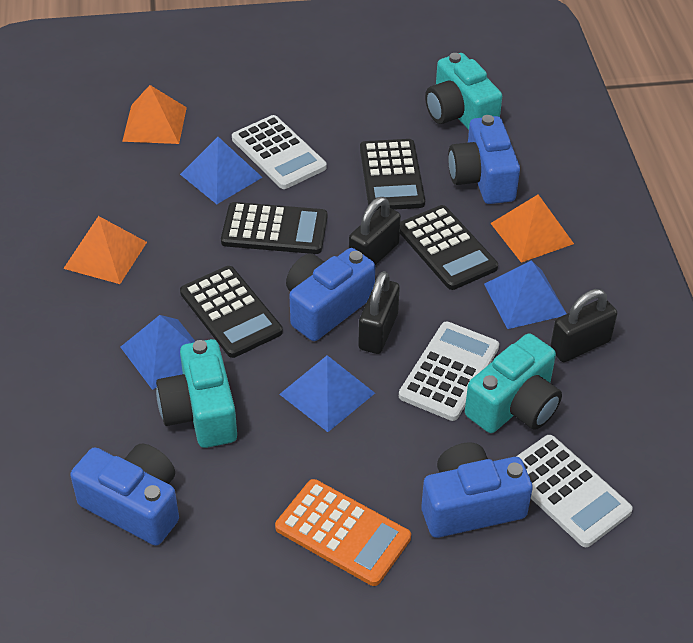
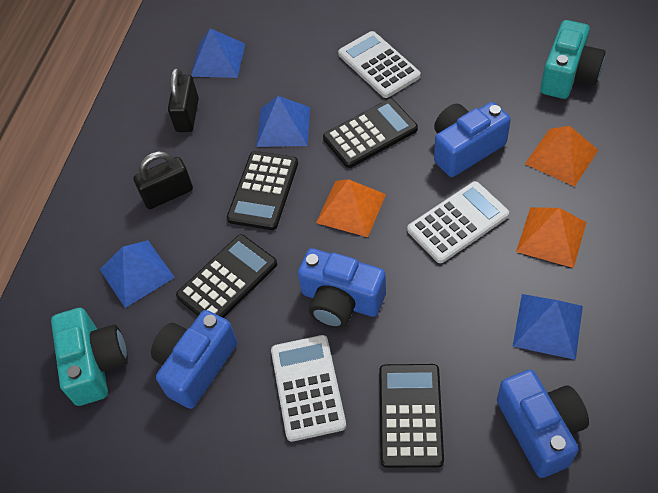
black padlock: [349,197,401,265] [358,271,400,354] [550,289,617,362] = 3 -> [133,151,193,209] [168,68,199,132] = 2
orange calculator: [275,479,411,586] = 1 -> none = 0
turquoise camera: [156,339,237,448] [425,53,502,130] [465,333,562,433] = 3 -> [51,308,128,406] [540,20,606,99] = 2

